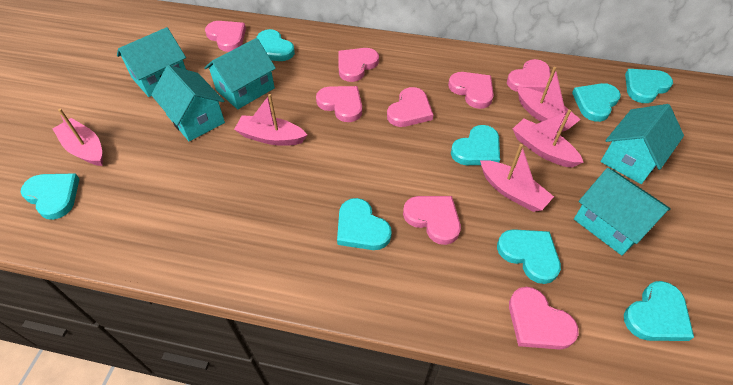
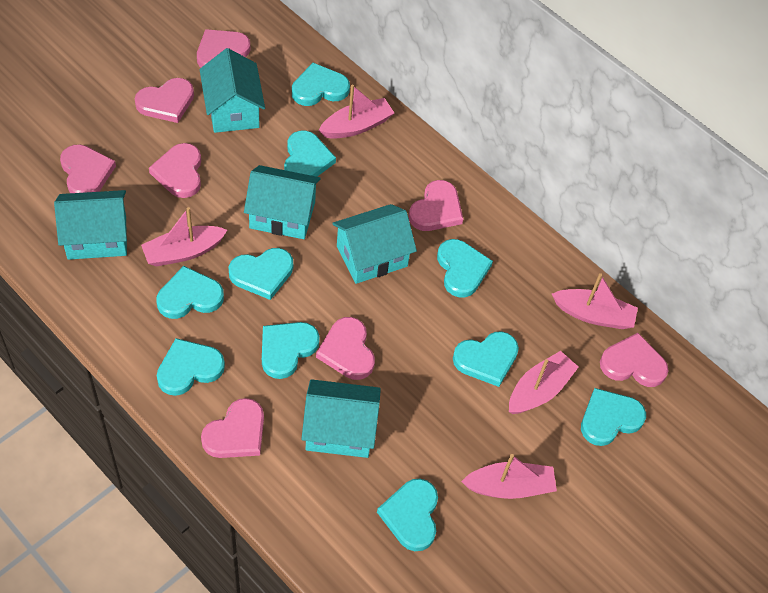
turquoise heart: [21,173,80,220] [256,29,295,61] [337,198,392,250] [451,125,500,165] [497,229,561,284] [572,83,621,122] [624,281,694,341] [625,69,673,103] = 8 -> [156,266,224,319] [157,338,225,396] [229,248,293,300] [262,322,320,379] [284,130,336,177] [292,63,350,106] [377,479,438,551] [437,239,493,298] [453,331,519,387] [581,388,646,446] = 10

